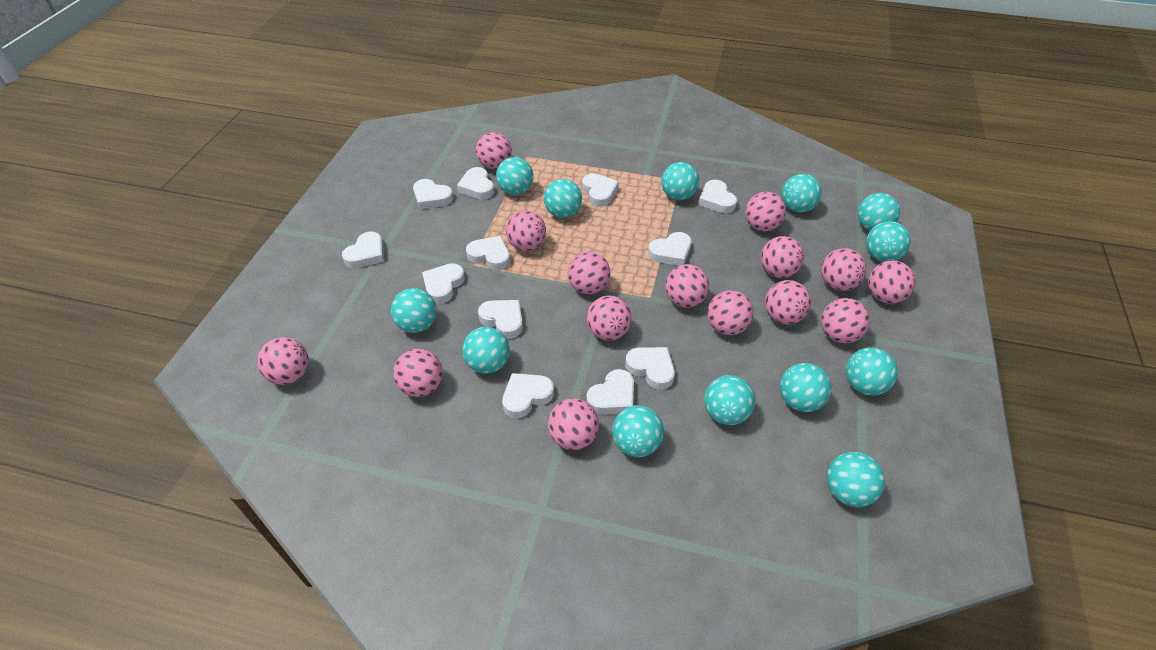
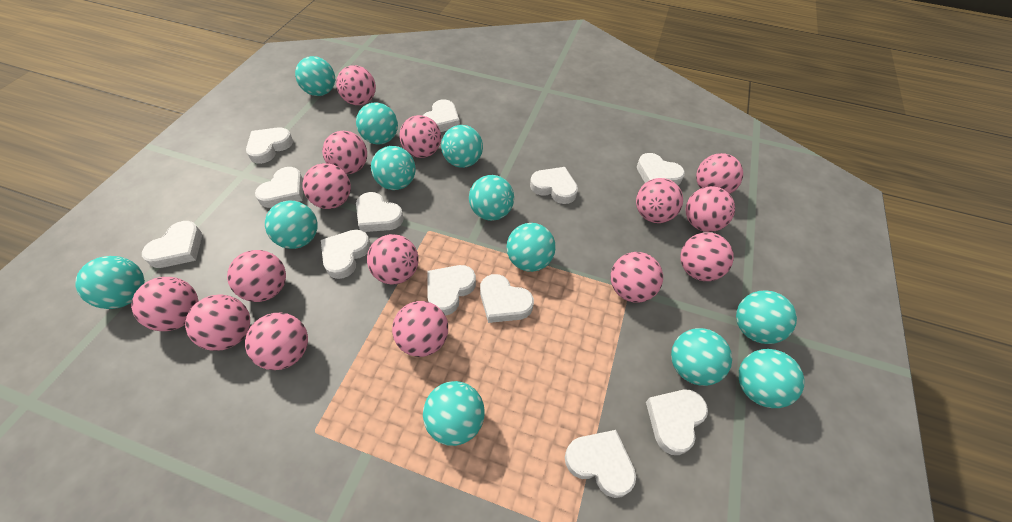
turquoise ball: [391,288,437,333] [462,327,510,374] [496,157,533,195] [544,179,582,218] [612,405,664,457] [661,162,699,200] [704,375,755,425] [780,363,832,412] [782,174,822,212] [827,452,885,507] [846,347,898,396] [858,193,900,231] [866,221,911,262] = 13 -> [76,256,145,309] [265,201,318,249] [295,56,335,96] [356,103,398,145] [371,146,416,190] [423,381,485,446] [441,125,483,168] [469,175,514,221] [507,223,556,272] [671,328,732,386] [736,290,797,344] [738,349,804,408] = 12

